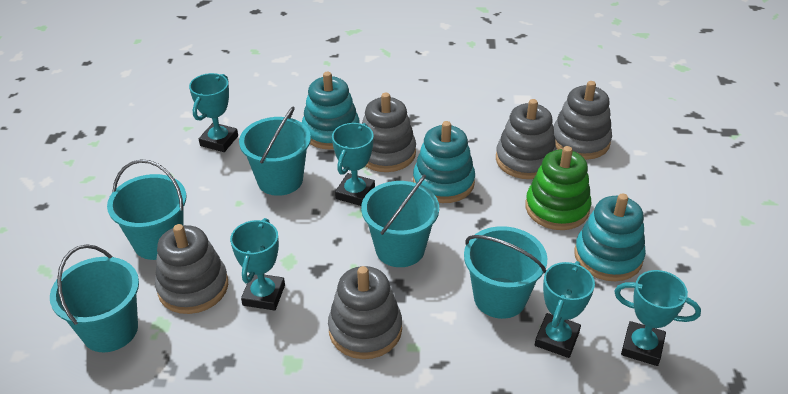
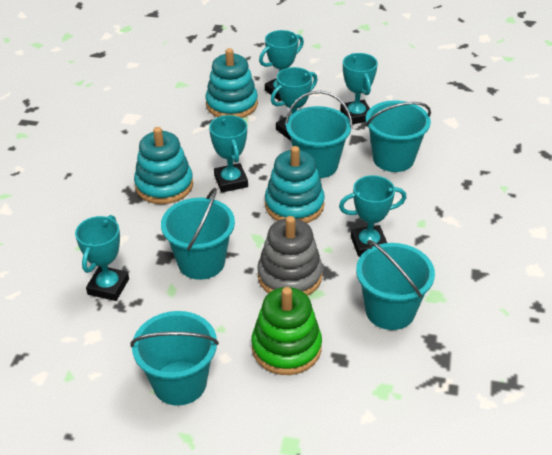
grey stacking toy: [155,224,228,314] [328,266,402,359] [362,93,416,172] [496,99,557,179] [553,81,612,160] = 5 -> [257,216,323,296] = 1
turquoise trophy: [189,73,238,152] [230,218,285,310] [332,123,375,206] [535,261,595,358] [614,270,701,366] = 5 -> [75,215,129,301] [209,115,248,192] [259,30,304,101] [271,67,317,141] [339,175,407,257] [340,53,378,124] = 6

